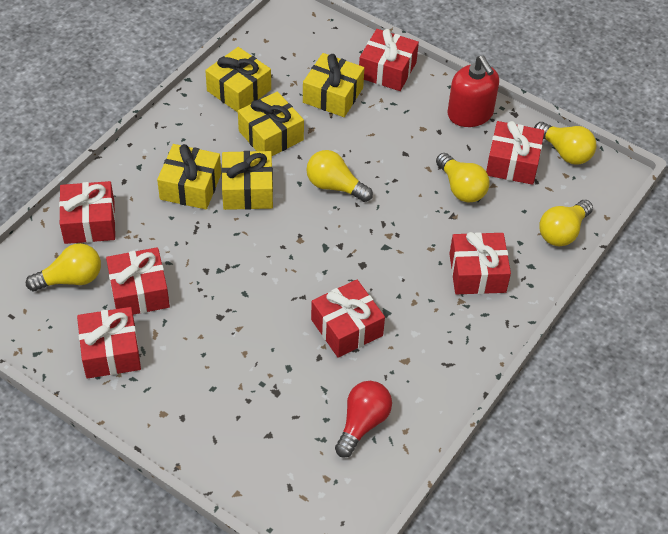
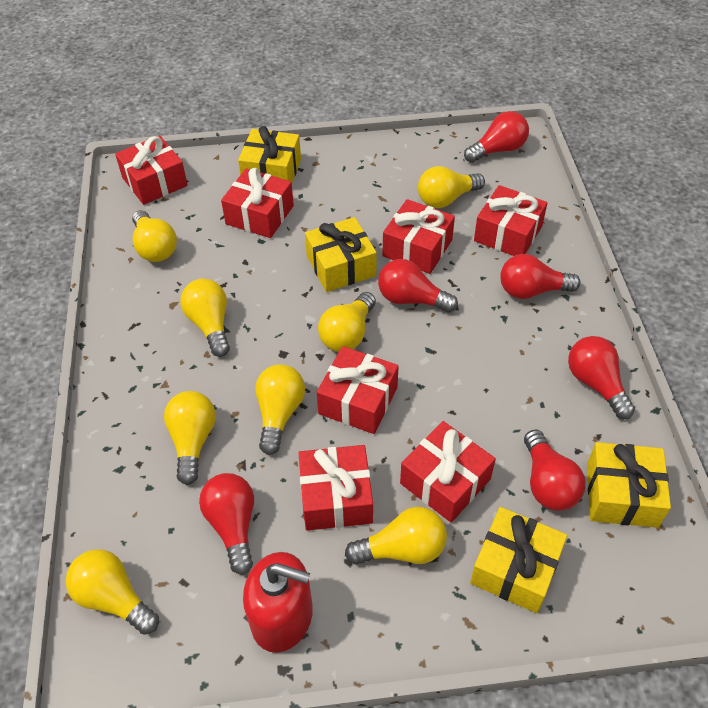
red light bulb: [335,381,392,458] = 1 -> [199,473,254,575] [378,259,458,313] [464,111,529,163] [500,254,581,299] [524,430,586,511] [568,336,635,419] = 6
yellow gift: [157,144,221,210] [205,47,271,113] [221,151,273,210] [238,91,304,156] [303,53,365,117] = 5 -> [238,126,301,182] [305,217,377,292] [470,507,567,613] [587,442,671,528] = 4
yellow light bulb: [26,243,101,291] [306,150,373,202] [436,153,490,203] [534,122,596,165] [539,200,593,246] = 5 -> [66,549,159,635] [132,210,177,262] [164,391,216,485] [180,279,230,357] [255,364,305,455] [318,292,376,352] [345,507,447,564] [418,166,485,208] = 8

